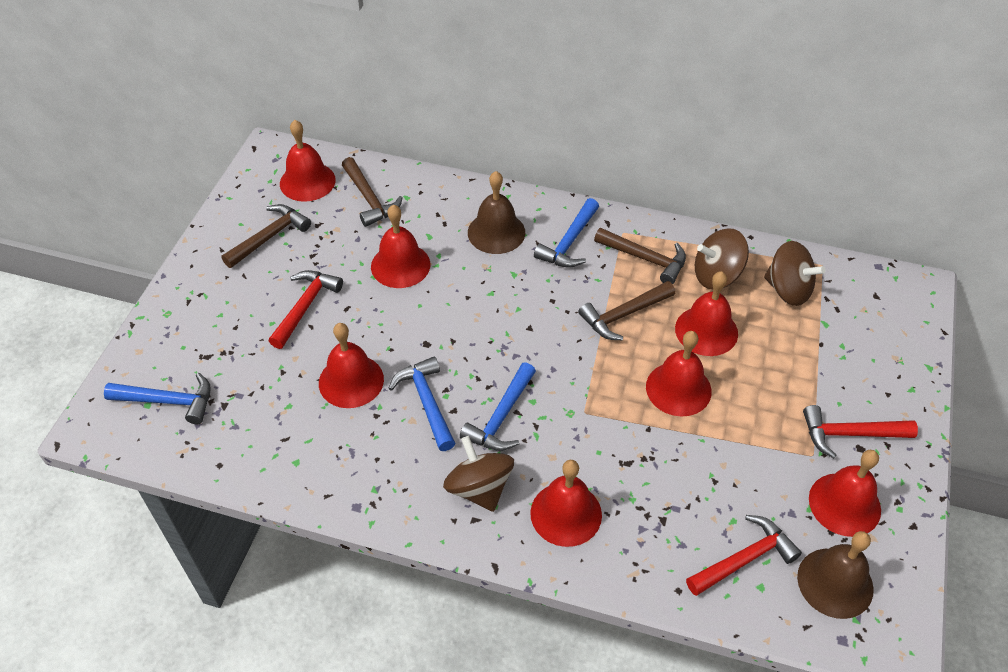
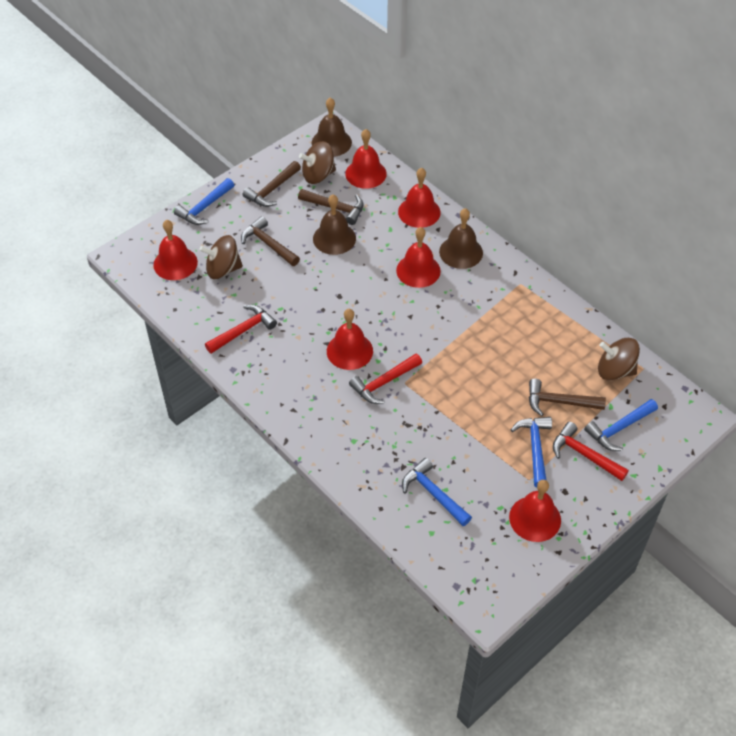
brown bell: [468,171,525,254] [797,531,874,619] = 2 -> [312,98,352,157] [313,195,356,255] [439,208,483,269] = 3
red bell: [280,120,336,202] [319,323,384,408] [371,205,430,288] [530,460,602,547] [646,331,712,417] [675,271,738,356] [809,450,881,537] = 7 -> [153,220,198,280] [327,309,373,370] [345,129,387,189] [396,227,441,288] [398,168,440,228] [509,480,561,542] = 6

